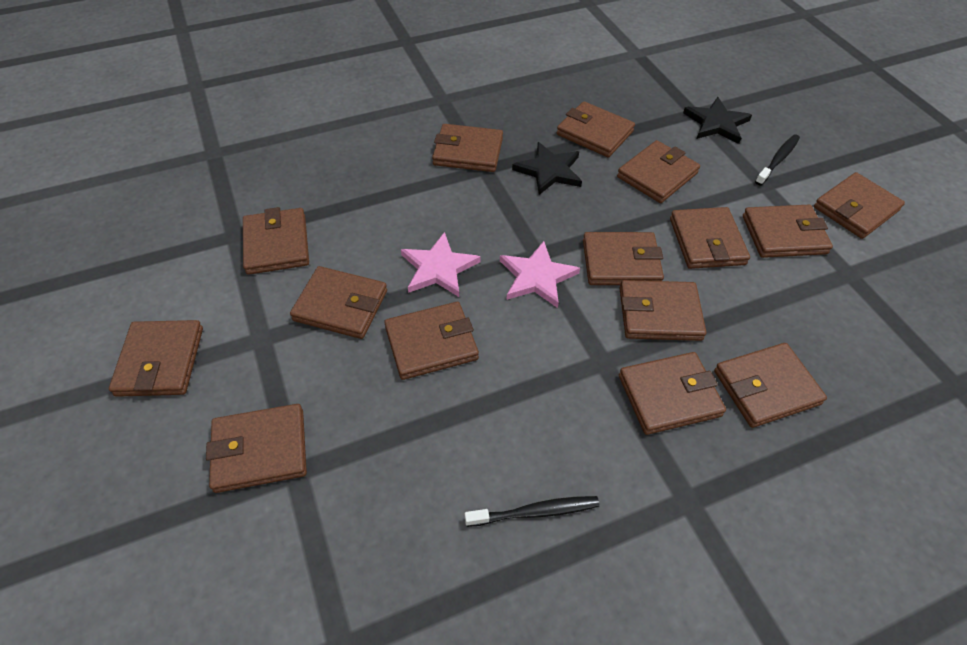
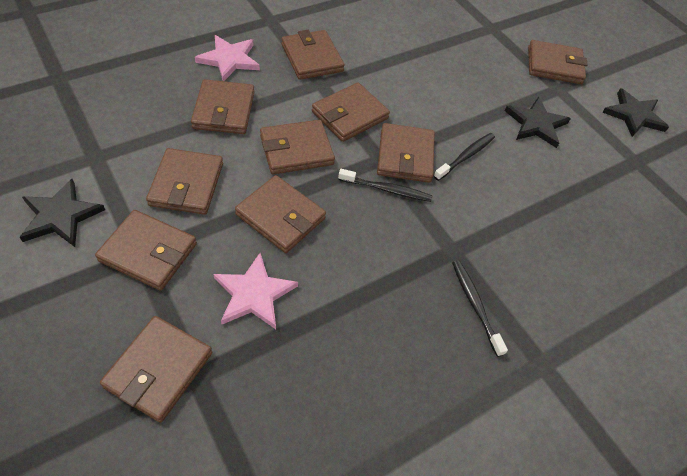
black star: [512,142,582,195] [683,97,752,144] = 2 -> [20,179,105,247] [505,97,571,148] [602,88,669,137] = 3
black toothbrush: [465,496,599,527] [755,135,800,186] = 2 -> [338,169,432,202] [434,133,495,181] [452,260,508,357] = 3
brown wallet: [109,320,203,397] [206,404,307,493] [243,207,309,275] [290,266,387,339] [384,302,479,380] [432,124,503,172] [557,102,635,157] [583,232,664,285] [617,140,700,203] [619,352,726,435] [620,280,706,341] [670,207,750,269] [714,343,827,428] [743,205,833,258] [814,172,905,239] = 15 -> [95,210,197,291] [100,316,212,423] [146,148,223,215] [191,79,254,134] [235,175,326,253] [260,120,335,175] [282,30,345,80] [312,83,390,142] [377,123,435,183] [528,40,588,84] = 10

